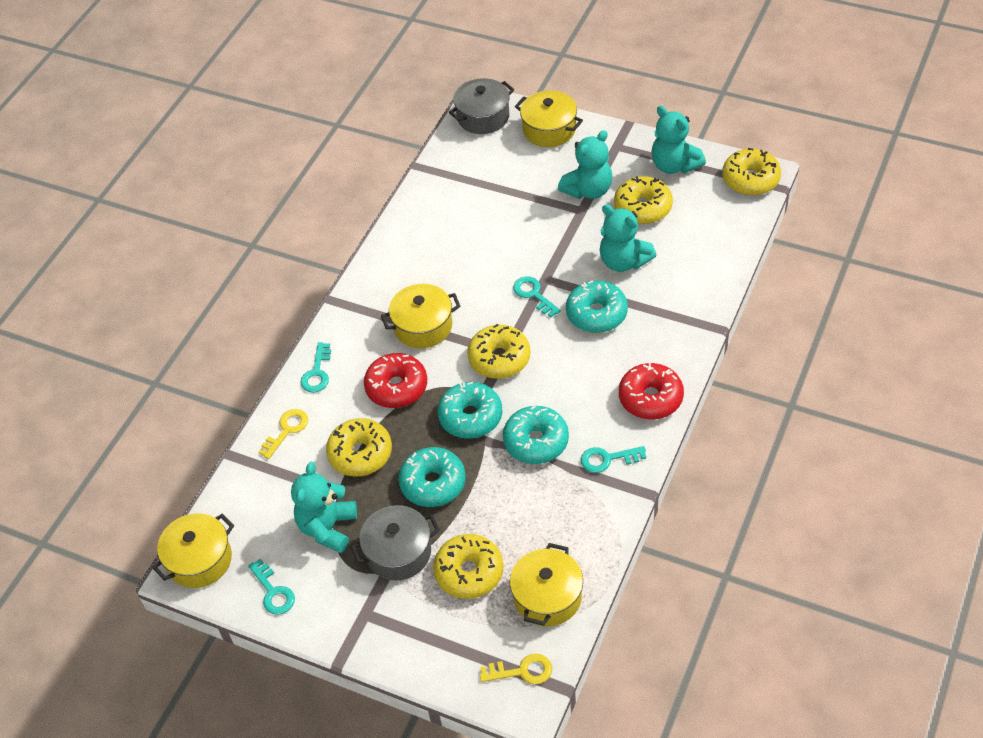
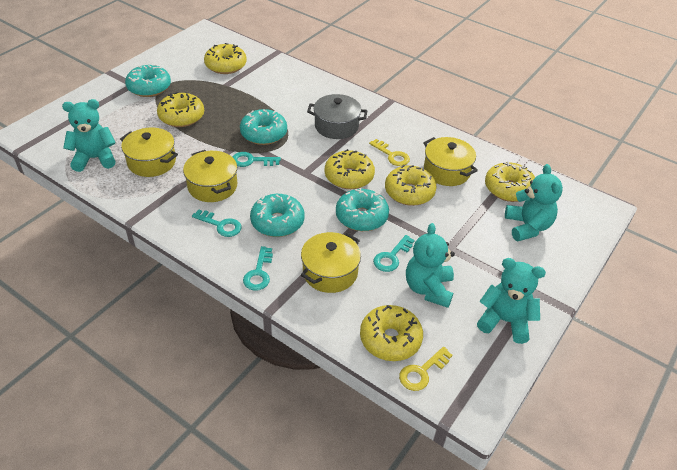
grey pot: [351,505,440,581] [449,78,514,134] = 2 -> [307,94,367,139] = 1
red donut: [364,353,427,408] [619,363,684,419] = 2 -> none = 0
yellow donut: [326,418,392,477] [433,534,504,599] [467,324,531,379] [614,176,673,224] [722,148,781,195] = 5 -> [157,92,204,127] [204,43,247,74] [325,149,375,189] [360,305,423,361] [385,165,437,206] [485,161,535,202] = 6

